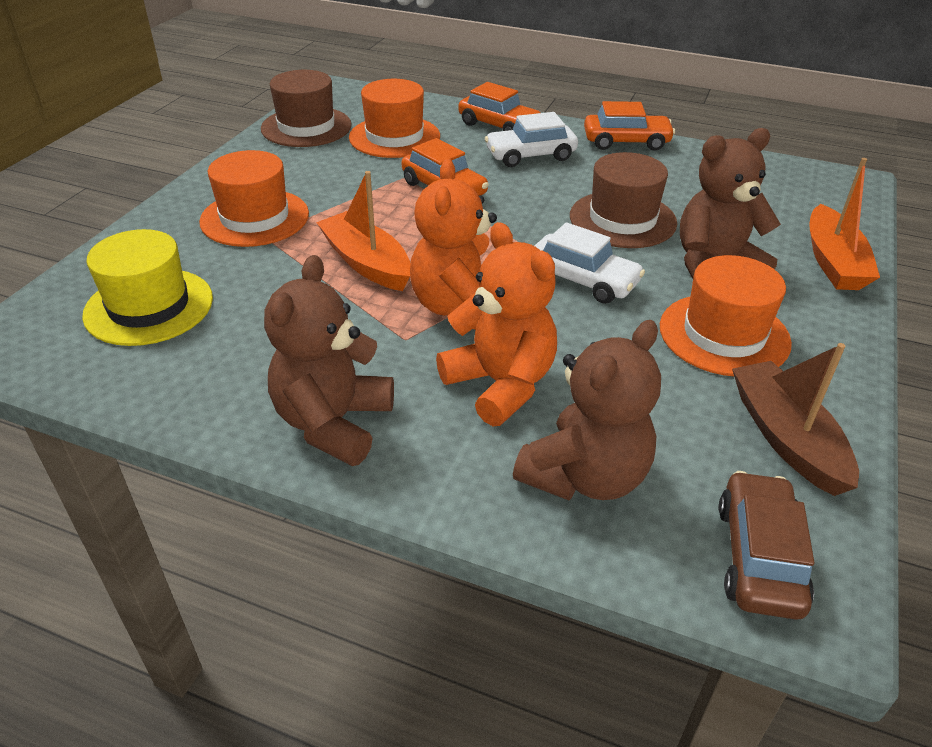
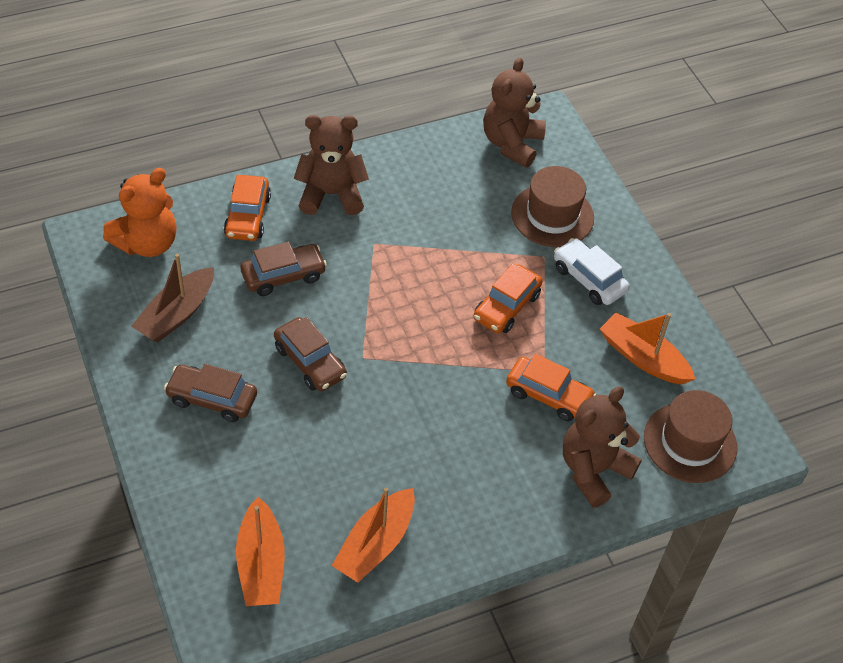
brown car: [719,471,814,620] = 1 -> [164,364,257,422] [241,242,327,296] [274,317,347,391] = 3
orange boat: [316,171,411,291] [810,158,880,290] = 2 -> [236,497,285,606] [332,488,415,583] [600,313,695,384] = 3
orange hat: [199,150,309,247] [349,79,440,158] [660,255,792,376] = 3 -> none = 0
orange teddy bear: [410,159,497,330] [436,222,557,426] = 2 -> [103,168,177,257] = 1
white car: [485,112,578,167] [535,222,645,304] = 2 -> [554,238,630,305] = 1
yellow hat: [82,229,213,346] = 1 -> none = 0

